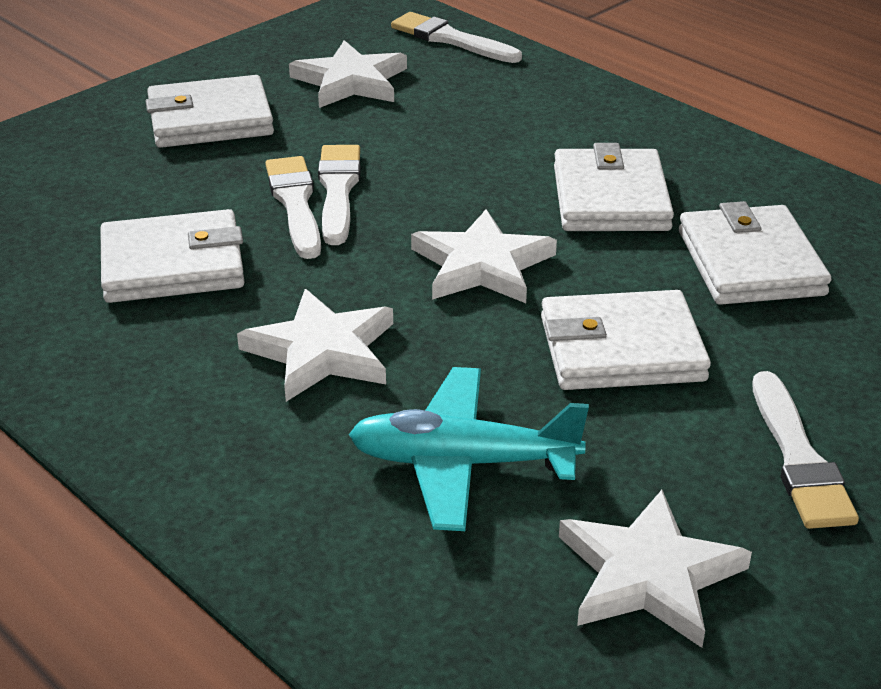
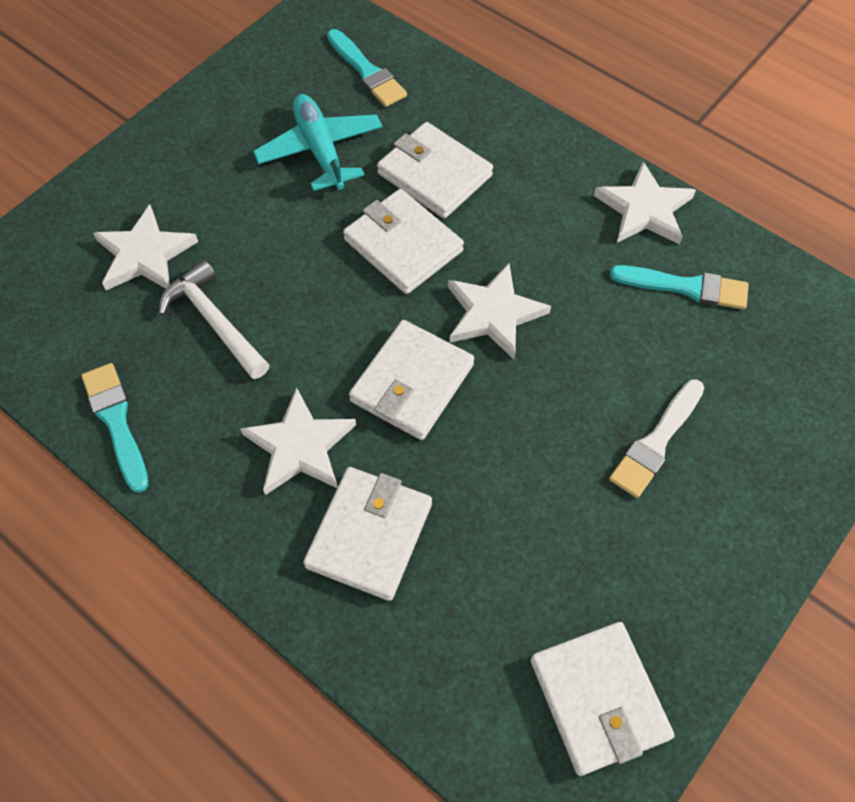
turquoise brush: none = 0 -> [81,363,148,493] [327,29,407,107] [610,265,749,310] = 3
white brush: [265,156,321,259] [318,145,361,245] [391,12,522,63] [752,371,859,529] = 4 -> [609,379,704,498] = 1
white hammer: none = 0 -> [159,260,269,379] = 1

